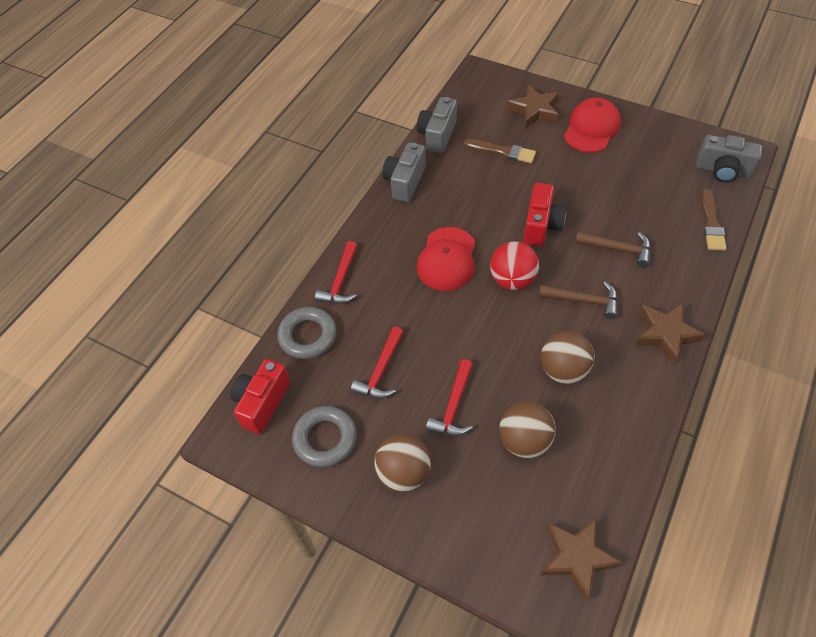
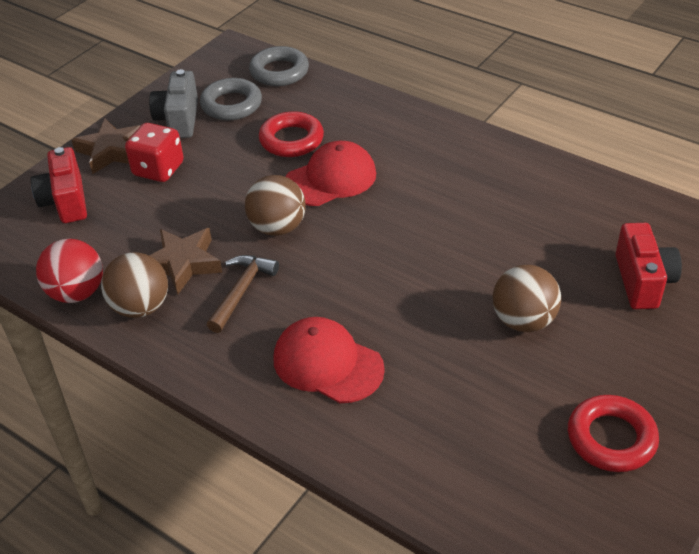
brown brush: [464,139,536,163] [701,189,726,250] = 2 -> none = 0
brown hammer: [539,282,618,319] [575,232,651,267] = 2 -> [207,255,279,333] = 1
brown star: [507,84,559,129] [541,518,623,601] [635,303,706,364] = 3 -> [72,119,141,174] [149,228,222,294] = 2
grey camera: [382,142,426,202] [417,97,457,154] [696,135,762,182] = 3 -> [149,69,198,138] = 1
red dice: none = 0 -> [125,123,184,182] = 1
red hammer: [315,241,357,304] [351,327,403,399] [426,359,473,436] = 3 -> none = 0
red ring: none = 0 -> [259,111,324,157] [568,395,659,472] = 2

